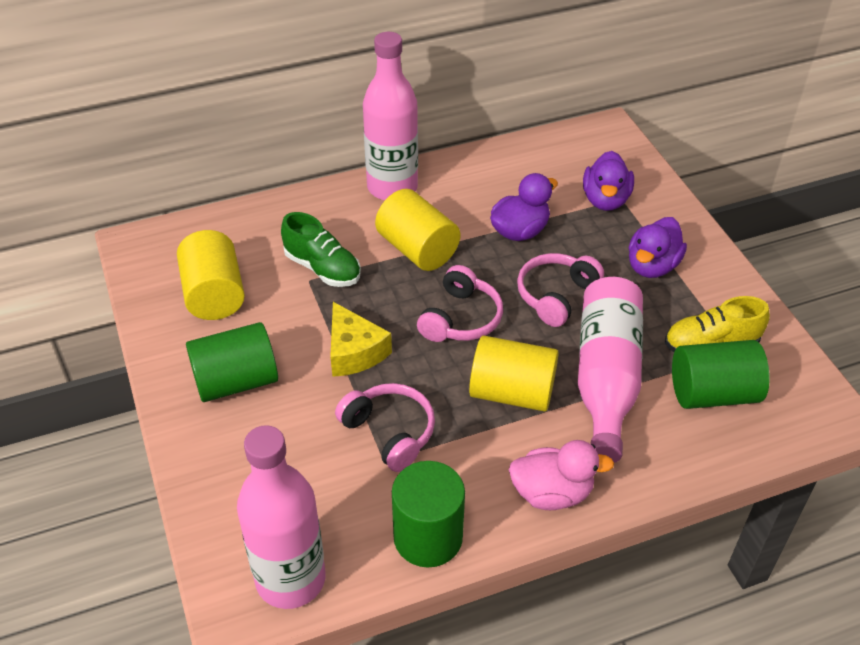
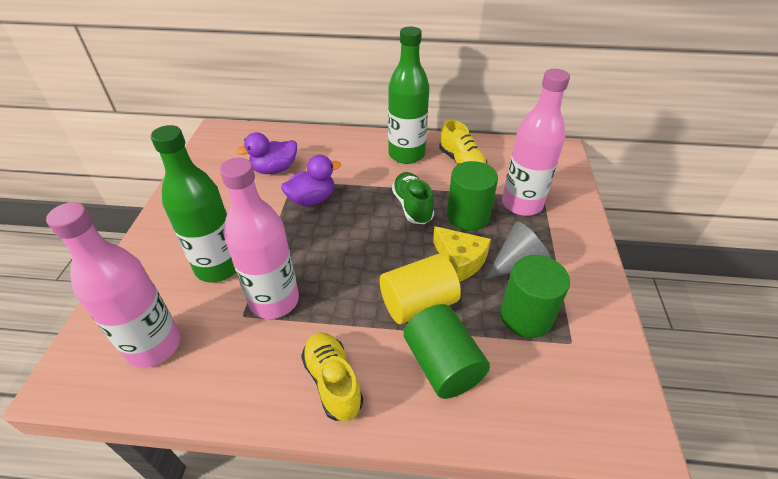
green bottle: none = 0 -> [151,125,236,282] [388,27,429,164] = 2
grey cone: none = 0 -> [485,221,551,279] = 1
pink duck: [509,440,614,510] = 1 -> none = 0
pink headphones: [335,383,435,472] [417,265,503,342] [517,253,604,327] = 3 -> none = 0
purple duck: [490,173,558,241] [583,151,634,211] [629,217,687,278] = 3 -> [236,132,297,174] [281,155,341,206] = 2
yellow cylinder: [177,230,245,320] [375,189,461,271] [469,335,559,411] = 3 -> [380,254,461,324] = 1
yellow shoe: [665,296,770,352] = 1 -> [301,332,363,421] [439,120,487,165] = 2

